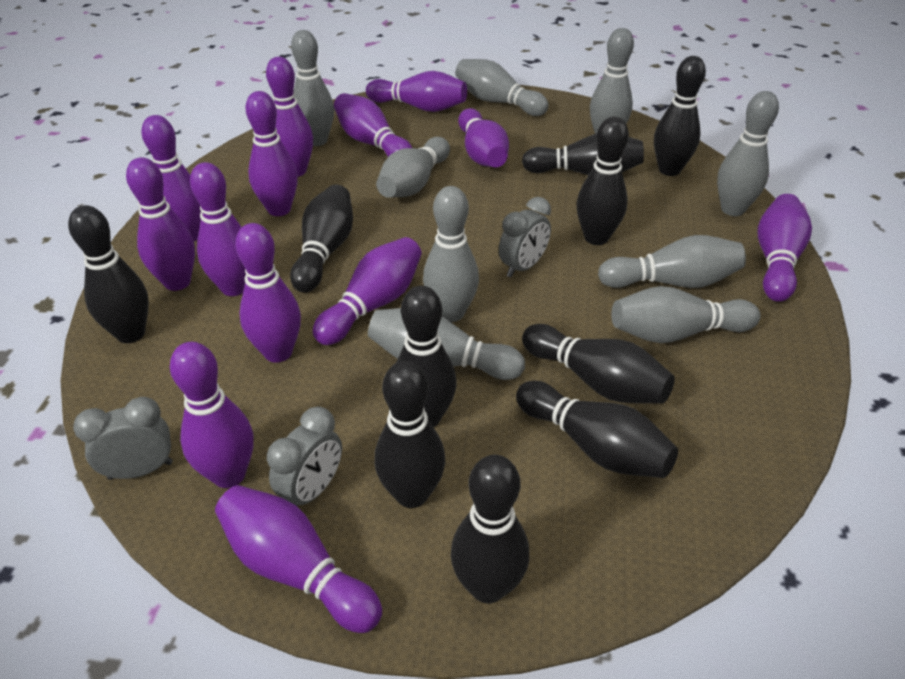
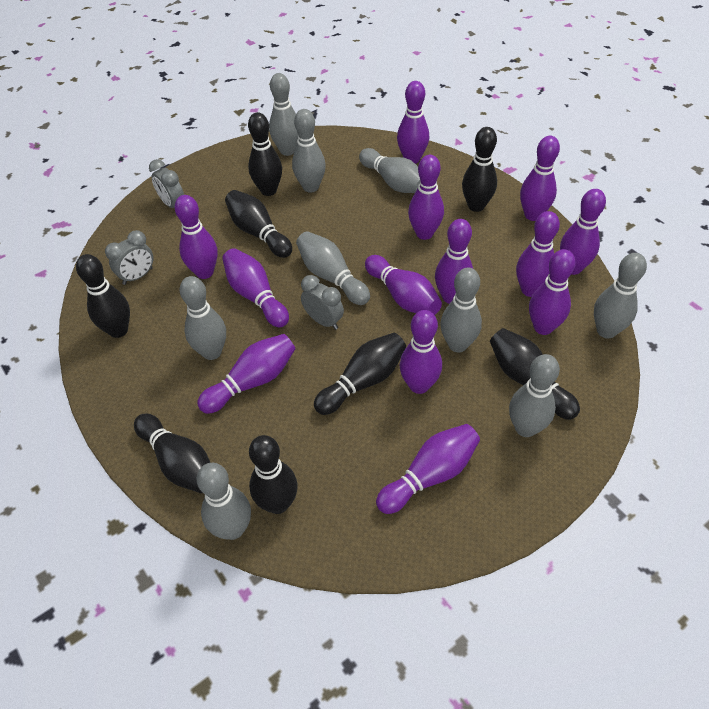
black bowling pin: [68,205,149,343] [290,185,353,293] [374,361,445,508] [396,286,457,427] [451,455,529,604] [516,381,678,478] [522,133,644,175] [522,324,675,404] [576,117,629,245] [654,56,706,176] = 10 -> [76,254,130,338] [134,413,210,493] [225,190,292,258] [248,112,282,196] [249,435,298,514] [314,333,406,415] [462,127,497,212] [490,328,580,420] = 8

